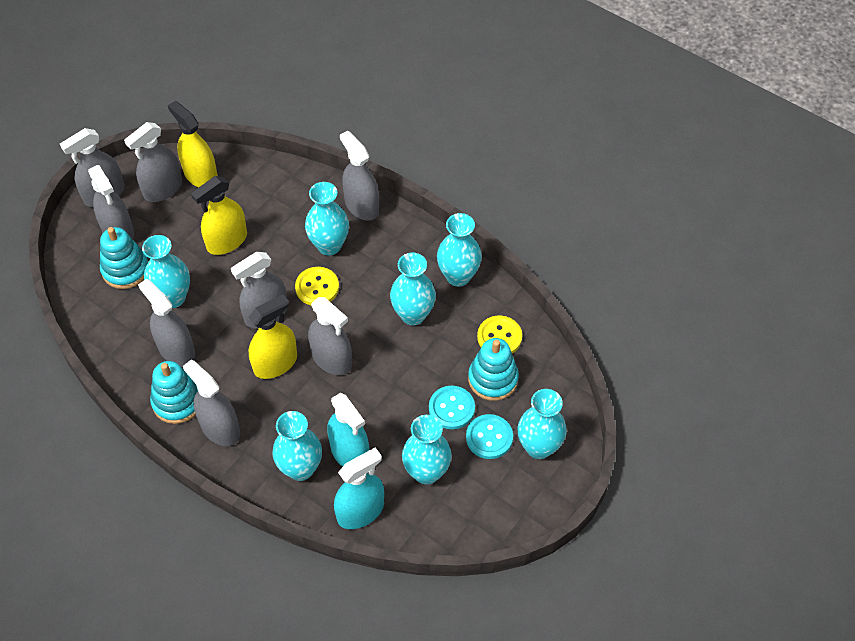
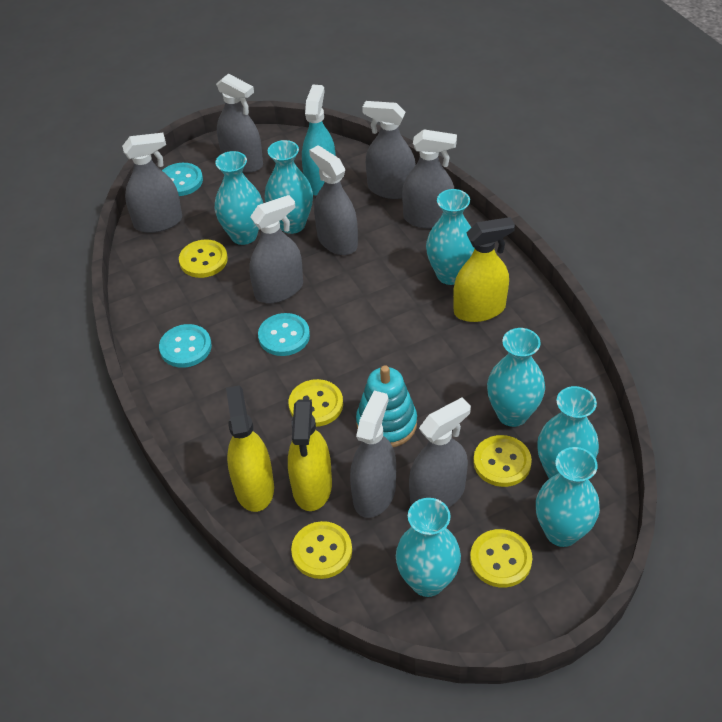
turquoise button: [429,386,475,429] [466,414,513,459] = 2 -> [159,324,212,368] [162,163,203,196] [258,313,310,356] = 3
turquoise spray bottle: [327,393,369,467] [334,447,384,529] = 2 -> [302,85,336,196] = 1
turquoise stacking toy: [100,227,148,289] [150,361,198,424] [468,338,519,401] = 3 -> [356,365,417,447] = 1
yellow button: [295,267,339,305] [477,316,522,354] = 2 -> [179,240,228,278] [289,379,343,427] [291,521,352,579] [470,529,532,588] [473,435,532,487] = 5

